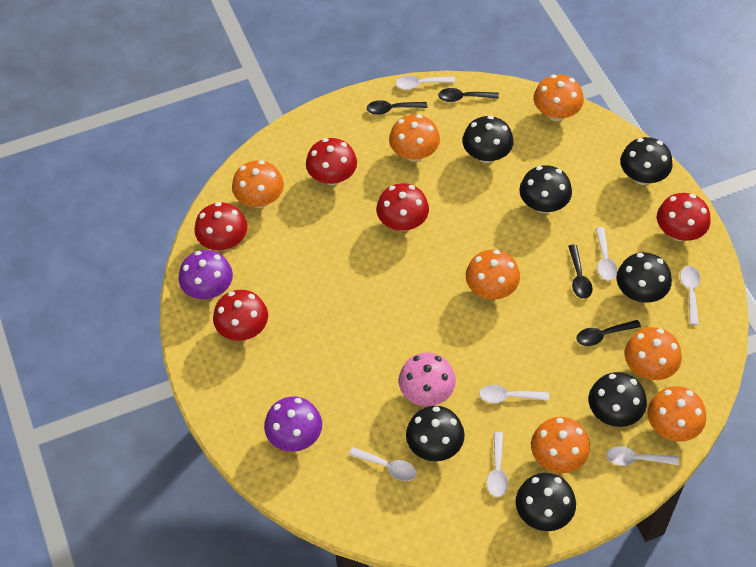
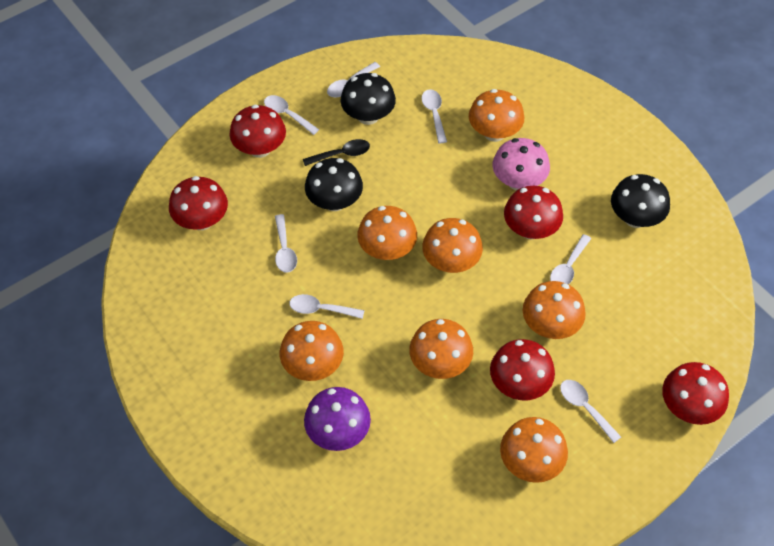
black mushroom: [406,406,465,461] [462,116,513,163] [516,473,576,531] [519,165,572,213] [589,372,647,427] [616,252,672,303] [620,137,673,185] = 7 -> [305,158,363,211] [340,73,396,125] [611,174,670,228] = 3
black spoon: [367,100,427,115] [438,88,499,102] [568,245,593,299] [576,320,641,346] = 4 -> [303,139,370,166] = 1
purple mushroom: [179,250,233,299] [264,397,322,452] = 2 -> [304,387,371,451] = 1

